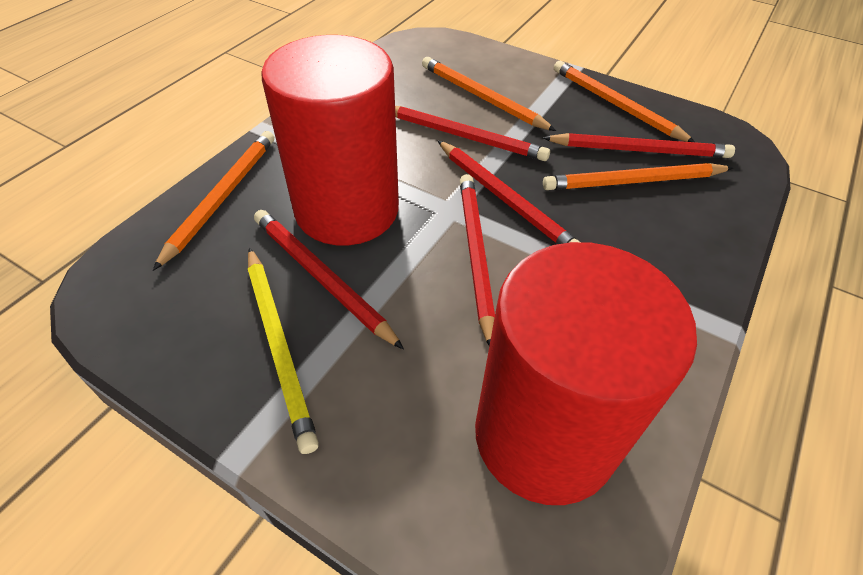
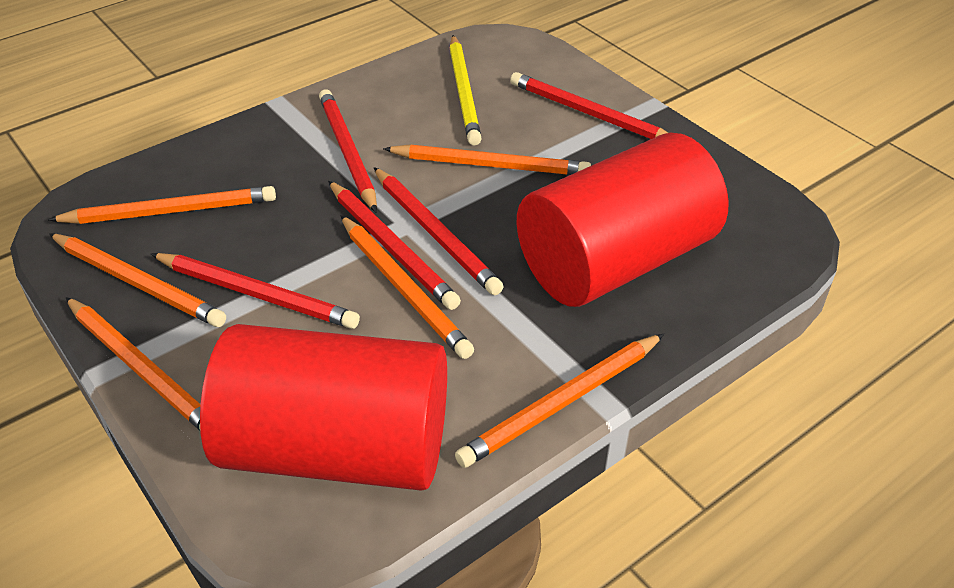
orange pencil: [153,131,274,271] [422,57,556,131] [543,163,733,190] [554,61,695,142] = 4 -> [48,186,276,224] [49,233,226,327] [66,297,200,430] [340,215,474,359] [383,144,591,175] [455,334,664,468] = 6

